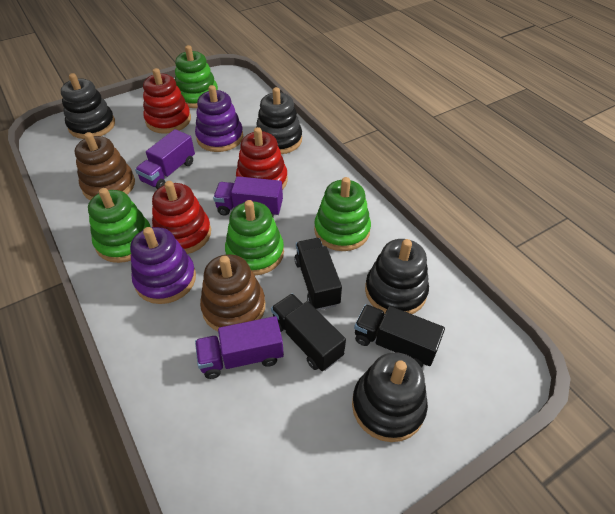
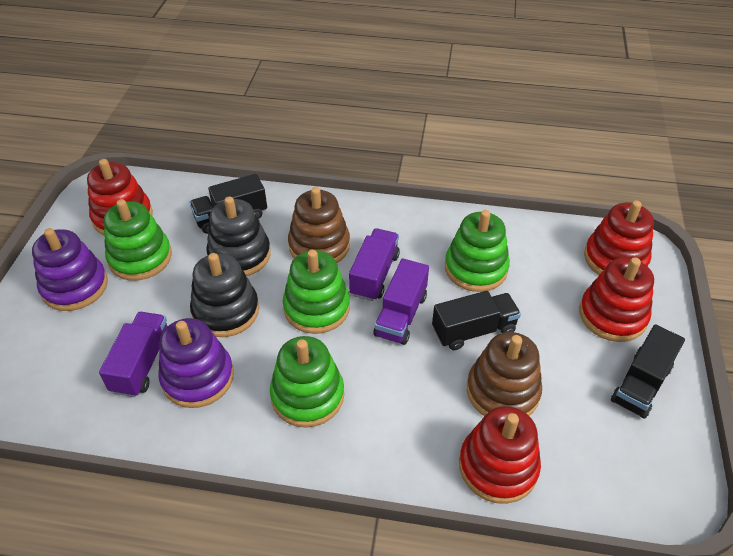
black stacking toy: [61,73,115,139] [256,87,302,154] [352,352,428,442] [365,239,429,314] = 4 -> [190,253,259,337] [206,196,271,276] = 2
red stacking toy: [143,68,191,134] [152,181,211,254] [236,127,288,190] = 3 -> [87,159,153,235] [459,406,541,504] [579,257,654,342] [584,200,654,275] = 4

